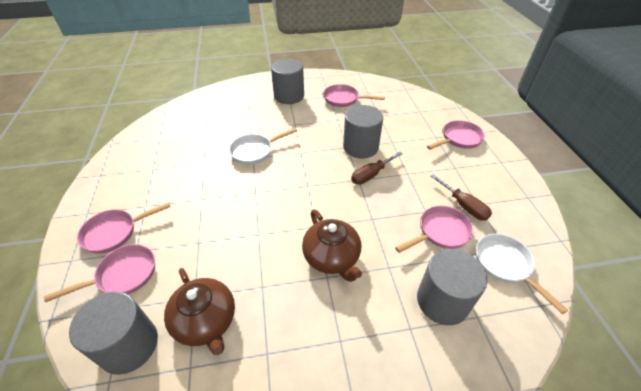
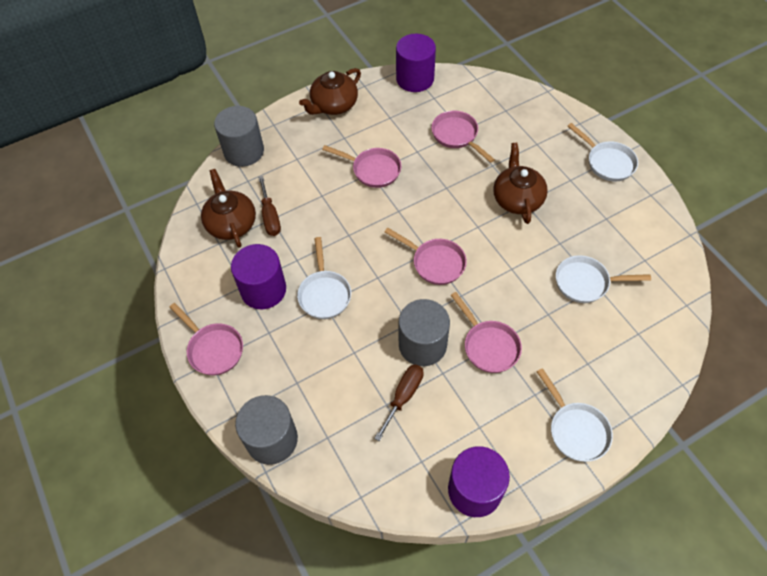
brown teapot: [164,268,235,355] [302,209,362,282] = 2 -> [201,169,256,248] [299,68,361,115] [493,143,548,224] = 3
grey cylinder: [69,292,158,375] [271,59,304,104] [343,105,383,158] [417,249,487,325] = 4 -> [214,106,264,167] [235,395,298,465] [399,299,450,366] = 3
purple cylinder: none = 0 -> [231,244,286,309] [396,34,436,92] [448,446,510,517] = 3
white pan: [229,128,297,165] [476,234,568,314] = 2 -> [297,237,351,319] [537,368,613,462] [556,255,651,303] [567,123,638,182] = 4

